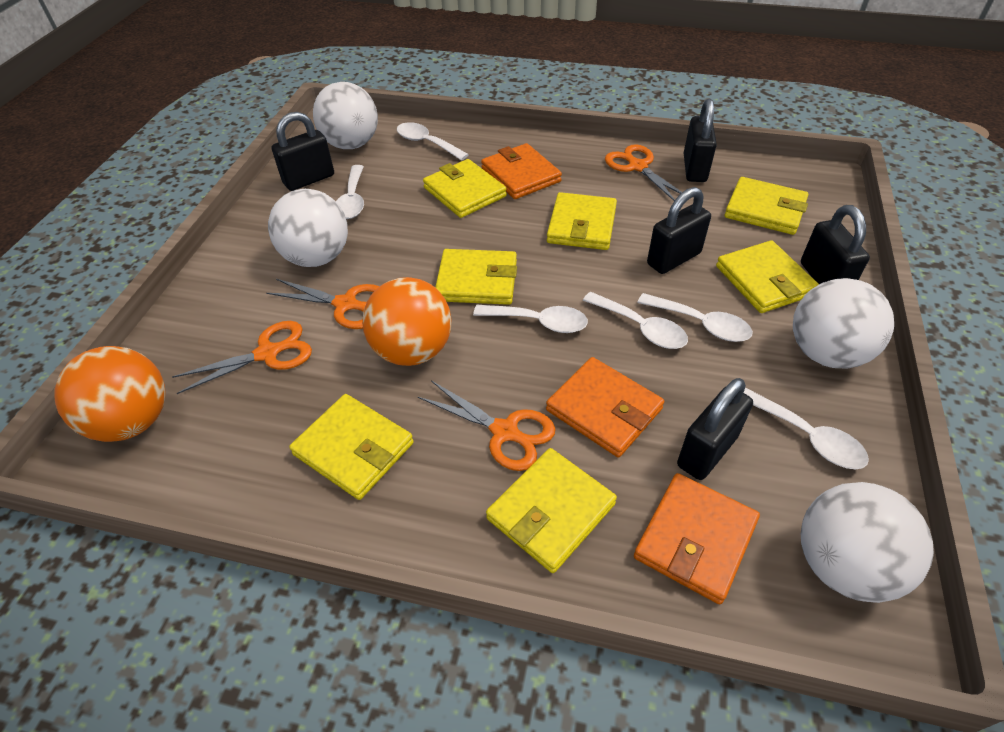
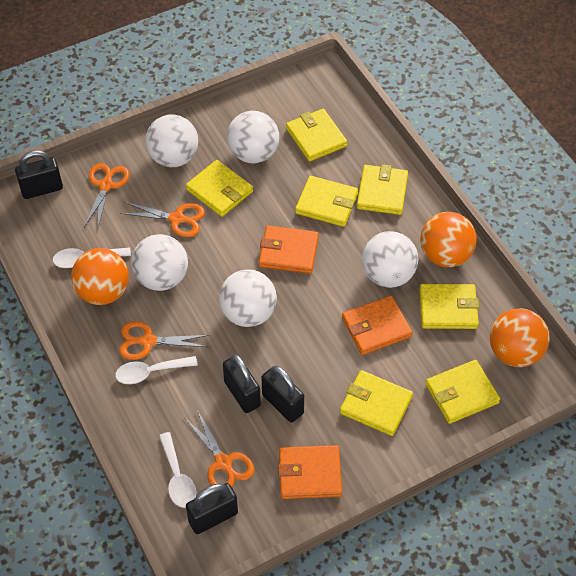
black padlock: [272,112,334,191] [647,187,711,274] [677,378,753,480] [684,99,717,182] [801,205,870,284] = 5 -> [15,150,63,199] [186,483,238,534] [223,354,261,413] [261,366,304,422] = 4
orange ball: [55,346,166,442] [362,277,452,366] = 2 -> [71,248,129,305] [420,212,477,267] [490,308,550,367] = 3
white ball: [268,189,348,267] [313,82,378,149] [793,278,894,369] [801,482,934,603] = 4 -> [131,234,188,291] [145,114,198,167] [219,269,277,327] [227,111,279,164] [362,231,418,288] = 5
white spoon: [336,165,364,219] [397,122,469,161] [473,305,588,333] [583,292,688,349] [637,293,753,342] [744,388,869,469] = 6 -> [52,247,131,268] [115,356,198,384] [159,432,196,508] = 3

